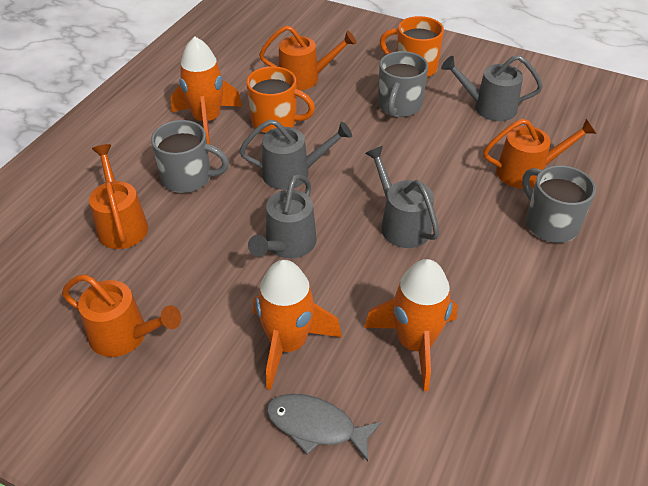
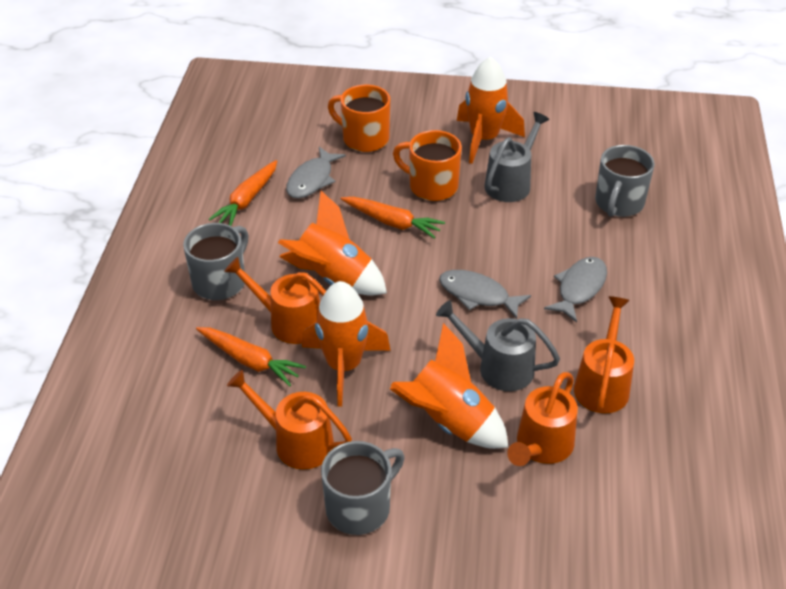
grey fish: [266,394,381,461] = 1 -> [286,147,346,199] [439,270,531,319] [544,257,607,323] = 3
grey watering can: [239,119,352,190] [248,174,317,258] [365,146,439,248] [441,55,543,121] = 4 -> [436,300,560,391] [484,112,550,202] = 2
orange carrot: none = 0 -> [196,327,306,387] [209,160,277,226] [340,197,445,239] = 3
orange rocket: [171,36,242,144] [253,260,342,390] [364,259,458,391] = 3 -> [278,191,387,296] [302,281,391,407] [390,323,508,449] [457,56,525,164] = 4

